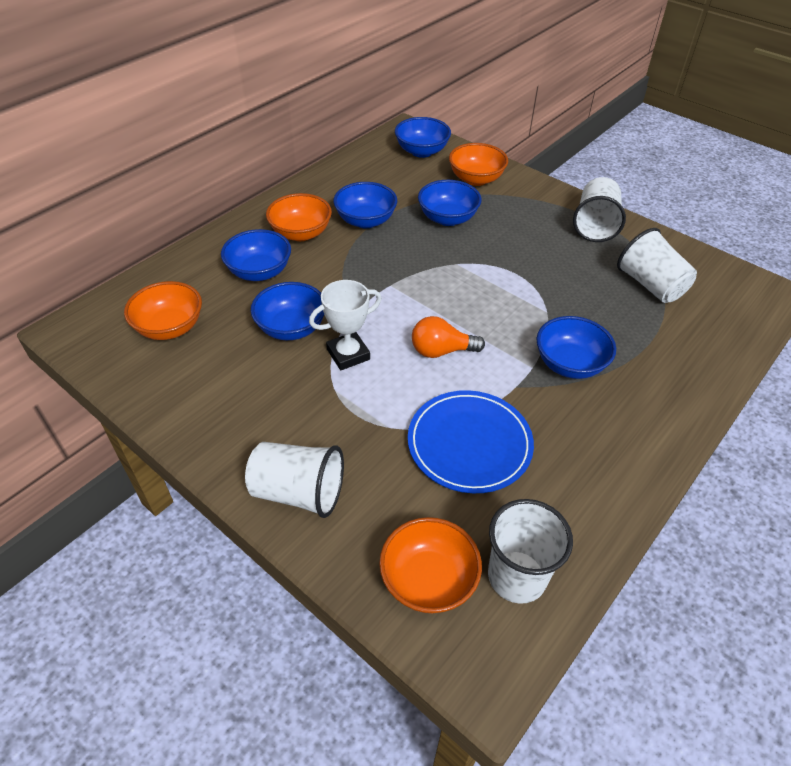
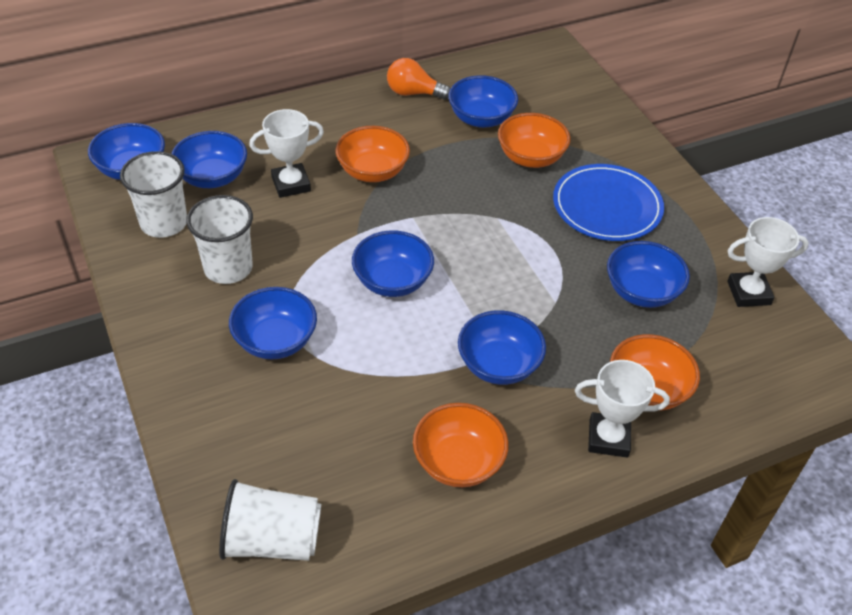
blue bowl: [221,229,291,281] [251,282,324,340] [333,182,397,228] [395,117,451,158] [418,180,482,226] [536,316,616,379] = 6 -> [88,123,165,180] [171,131,247,188] [229,287,317,359] [352,230,434,297] [448,75,518,128] [458,310,546,385] [607,241,690,308] = 7
white cup: [245,442,344,518] [488,499,573,604] [573,177,626,242] [617,228,697,303] = 4 -> [120,151,187,238] [186,195,253,284] [219,479,321,561] = 3
white trophy: [309,280,382,370] = 1 -> [249,109,324,198] [575,360,670,457] [727,217,809,307] = 3

